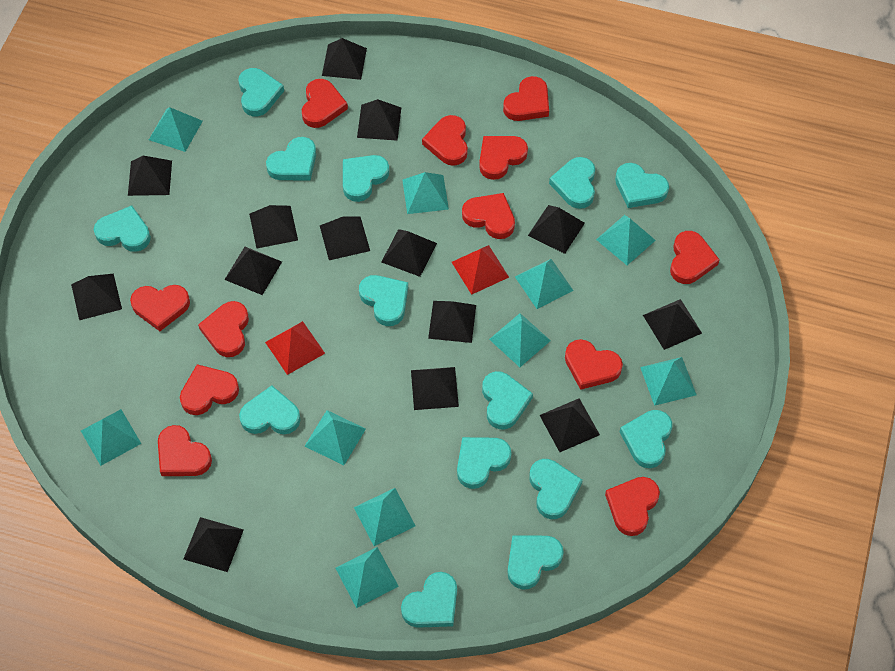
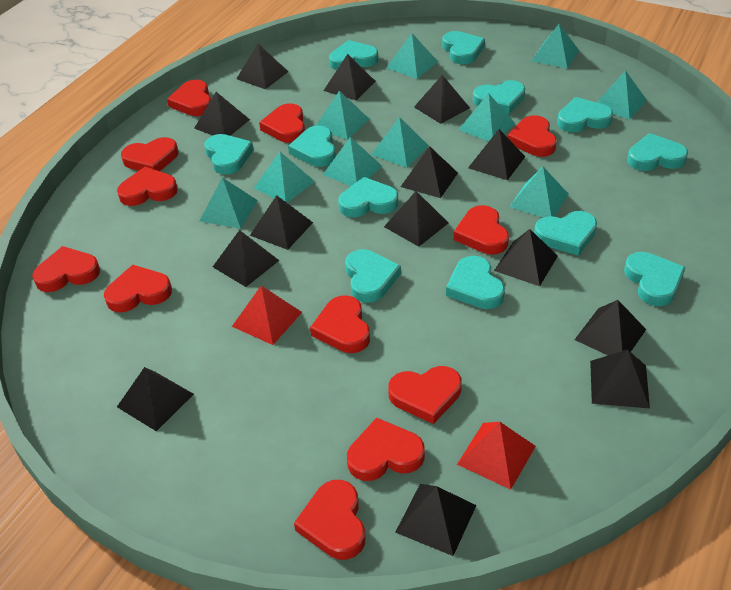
turquoise heart: [94,205,151,252] [238,68,284,117] [239,385,301,434] [266,137,316,180] [343,155,389,202] [359,275,408,326] [401,572,457,628] [457,437,511,489] [482,371,533,430] [507,535,564,590] [529,459,583,519] [549,157,595,209] [615,163,669,208] [619,410,672,468] = 14 -> [204,134,254,175] [288,125,336,167] [329,40,378,70] [338,177,398,217] [345,249,401,303] [442,31,485,64] [446,256,505,309] [473,80,525,114] [534,211,597,256] [557,97,613,132] [624,252,685,306] [627,133,688,171] = 12

